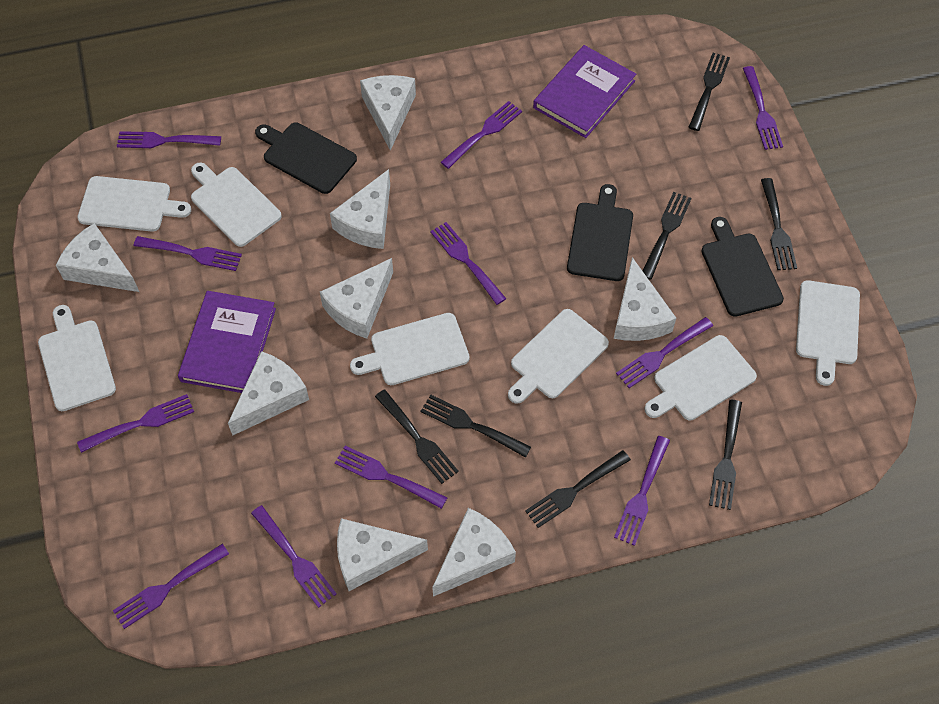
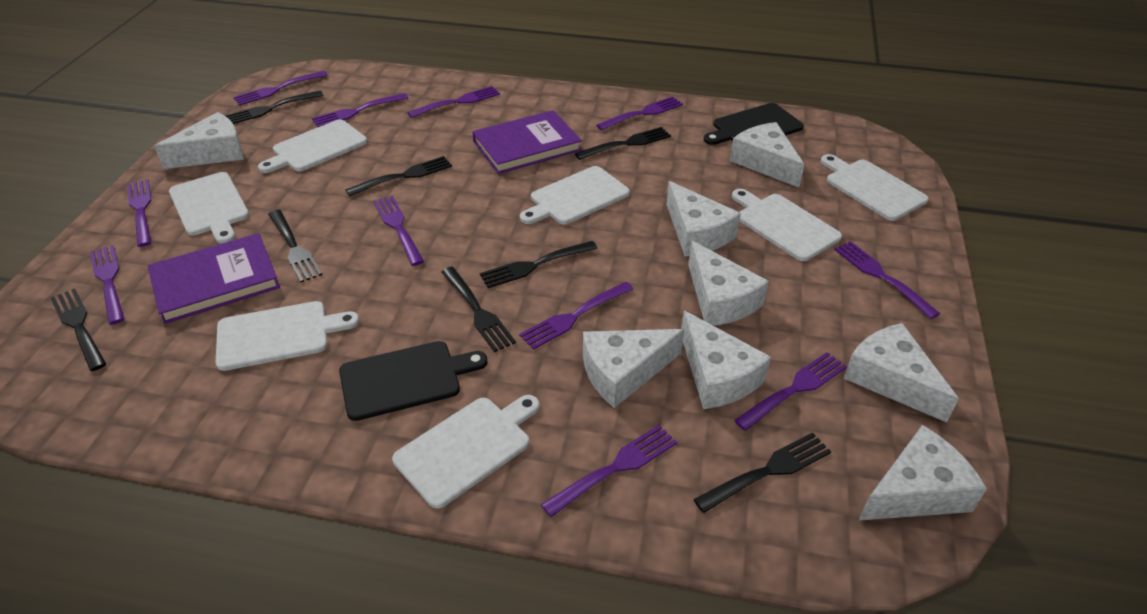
black cutting board: [255,122,357,194] [567,184,633,281] [701,217,784,317] = 3 -> [339,341,488,421] [704,103,804,145] = 2
black fork: [375,390,459,484] [420,394,531,458] [525,450,631,528] [642,192,692,280] [688,53,730,131] [709,400,742,510] [761,178,797,270] = 7 -> [51,288,106,371] [224,91,323,124] [268,210,323,282] [345,156,452,196] [441,267,516,352] [480,241,598,288] [575,127,671,160] [693,432,831,513] = 8

